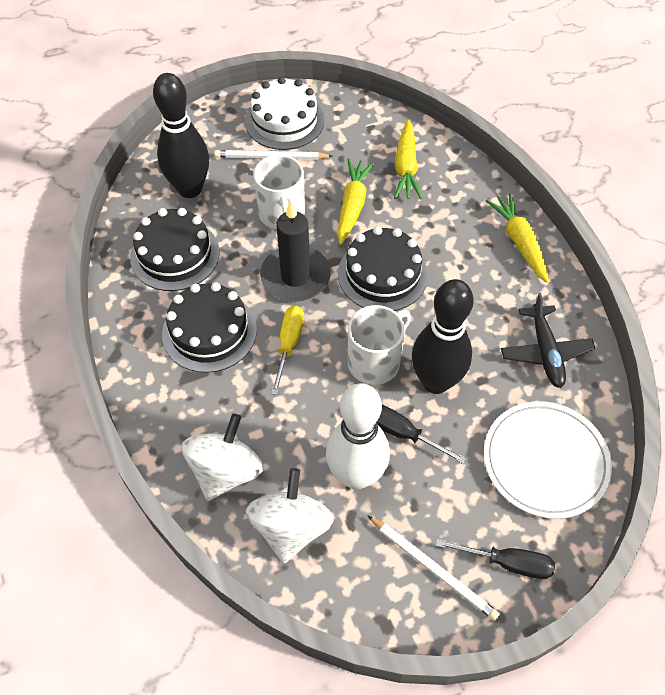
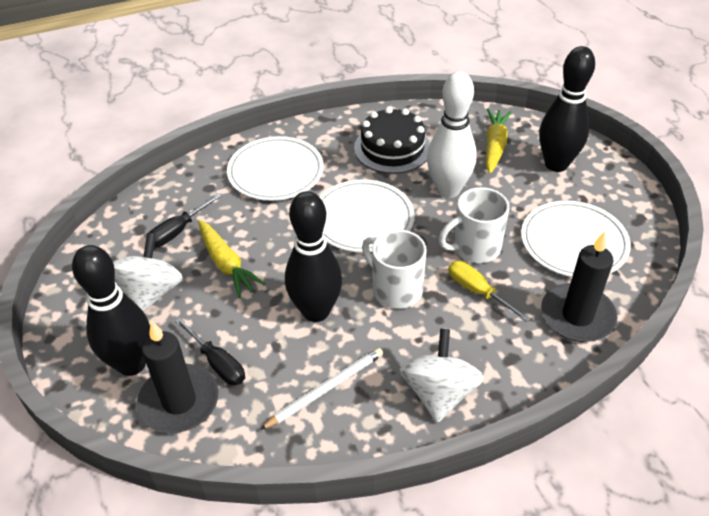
black bowling pin: [153,73,209,198] [412,279,474,394] = 2 -> [72,245,150,376] [285,191,342,322] [539,46,595,172] = 3
black cake: [130,208,220,291] [162,282,257,373] [338,226,428,311] = 3 -> [354,107,430,174] = 1
black candle: [260,200,331,302] = 1 -> [137,321,219,433] [541,231,618,342] = 2
black plane: [501,293,595,388] = 1 -> none = 0
white cake: [245,77,324,150] = 1 -> none = 0
white pencil: [214,150,333,160] [367,515,500,621] = 2 -> [260,348,383,430] = 1
white plate: [484,401,612,519] = 1 -> [227,136,324,201] [319,179,415,253] [521,200,631,277] = 3
yellow carrot: [337,159,374,245] [394,119,422,199] [486,193,549,283] = 3 -> [198,220,265,298] [486,109,512,174] = 2

